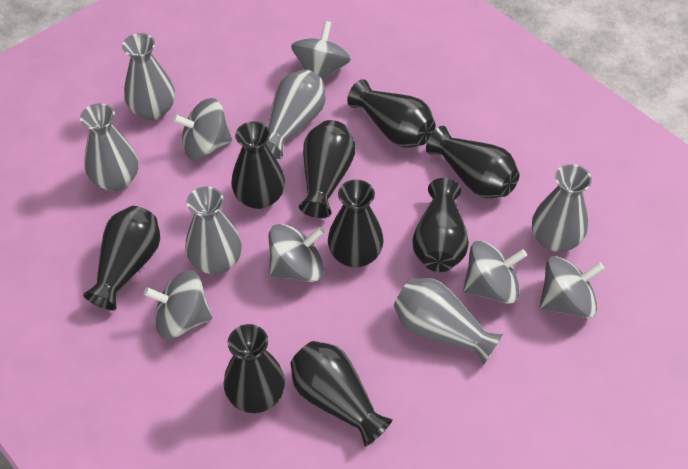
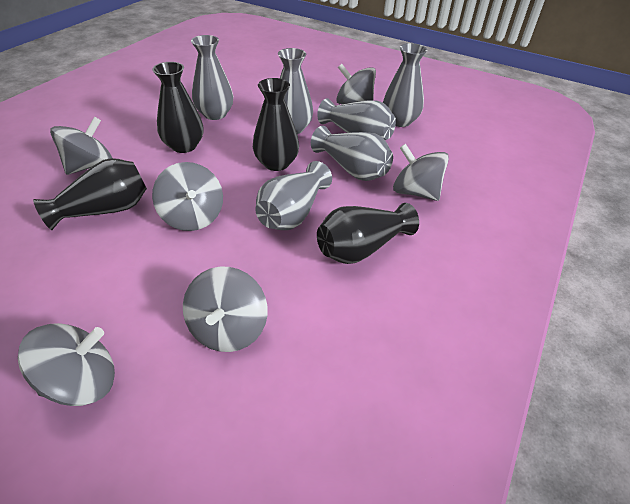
black vase: [83,206,160,310] [224,324,285,413] [231,121,285,209] [290,341,393,447] [299,120,355,218] [328,180,384,267] [347,79,435,148] [412,178,469,272] [426,126,520,198] = 9 -> [33,158,147,230] [152,62,204,153] [253,78,299,171] [317,203,419,264] = 4

